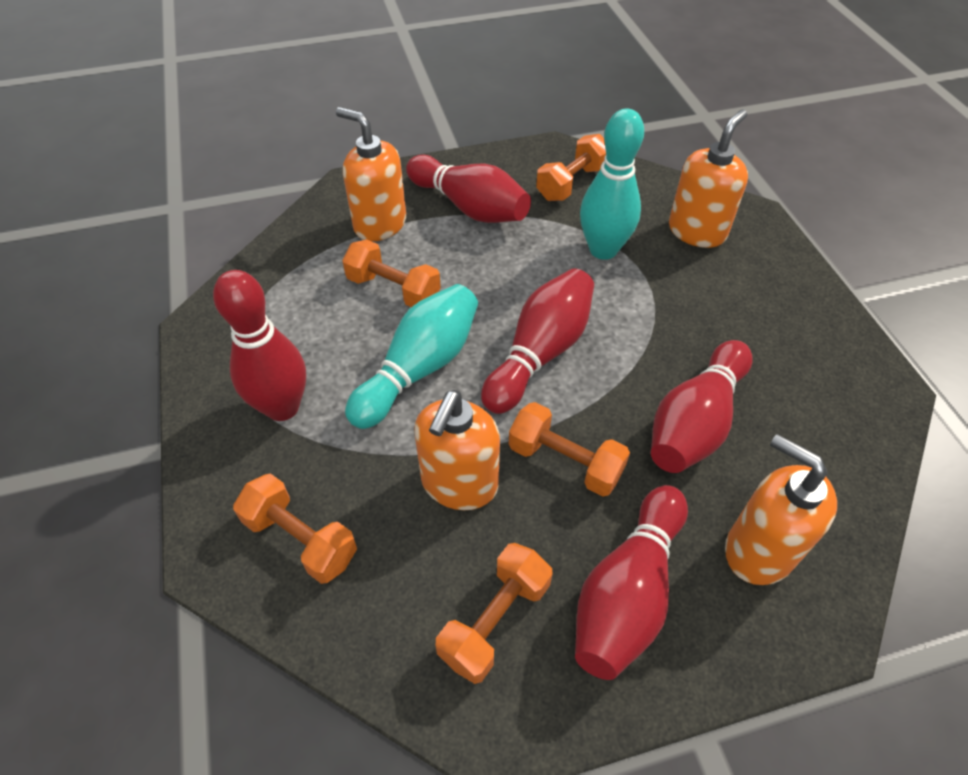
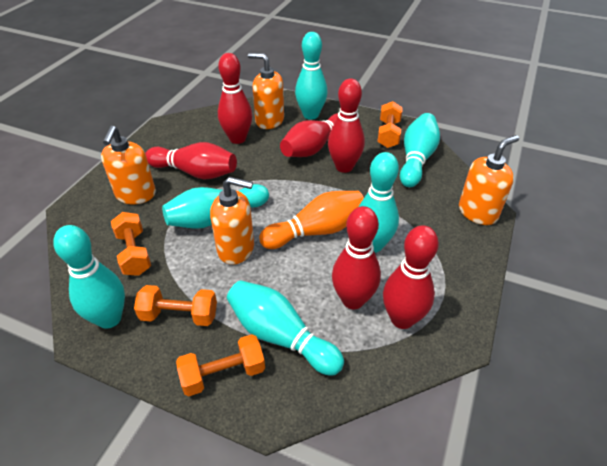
orange bowling pin: none = 0 -> [259,191,364,249] = 1
orange dumbbell: [233,473,357,584] [342,240,441,307] [436,543,552,684] [509,402,630,497] [536,134,606,201] = 5 -> [111,212,151,276] [134,285,217,326] [176,334,265,396] [377,101,403,148] = 4
red bowling pin: [213,270,306,421] [406,155,531,223] [481,268,594,414] [575,485,688,680] [651,340,753,473] = 5 -> [145,142,237,179] [218,53,252,144] [280,113,338,157] [328,78,365,173] [332,206,381,309] [383,225,439,329] = 6
turquoise bowling pin: [345,284,478,429] [580,108,644,260] = 2 -> [53,225,125,329] [162,184,269,229] [227,280,344,376] [295,32,328,120] [359,152,399,253] [400,113,440,187] = 6

